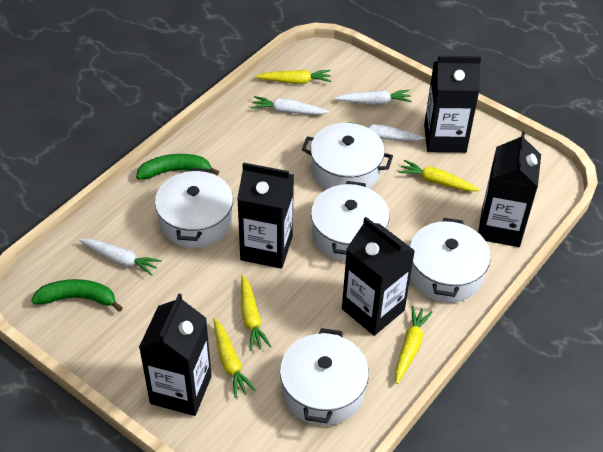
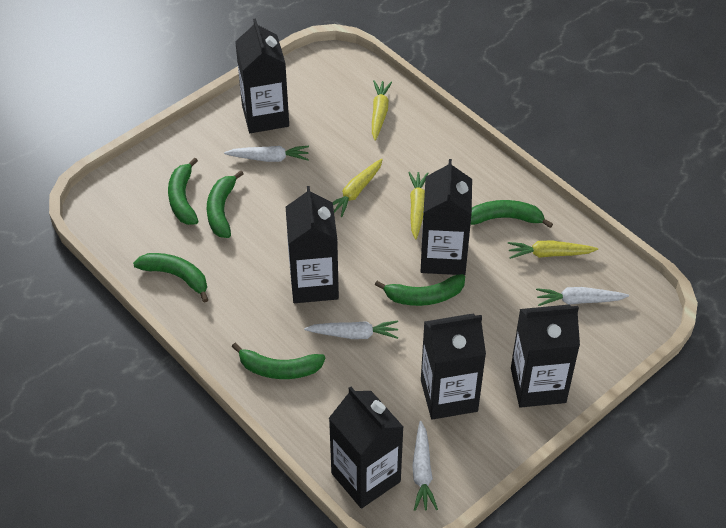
black carton: [139,294,212,416] [237,162,294,269] [342,217,415,336] [424,56,481,153] [478,131,541,247] = 5 -> [235,19,289,133] [286,186,339,303] [329,387,403,509] [421,159,472,275] [421,314,486,420] [511,305,580,408] = 6
green banana: [31,279,123,312] [136,154,219,180] = 2 -> [133,253,208,303] [168,158,198,225] [207,170,243,238] [232,343,325,379] [375,274,465,306] [471,200,553,228] = 6
white pot: [155,168,233,248] [280,328,369,426] [302,123,393,190] [311,181,390,262] [410,218,491,303] = 5 -> none = 0
yellow carrot: [213,318,256,398] [241,275,272,351] [256,70,331,84] [395,306,433,384] [399,160,480,192] = 5 -> [332,158,383,217] [372,80,392,141] [408,172,428,239] [508,240,598,259] = 4

